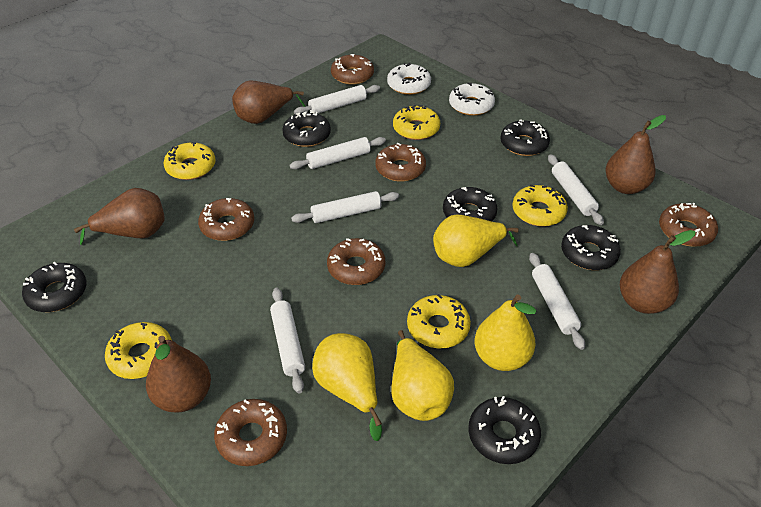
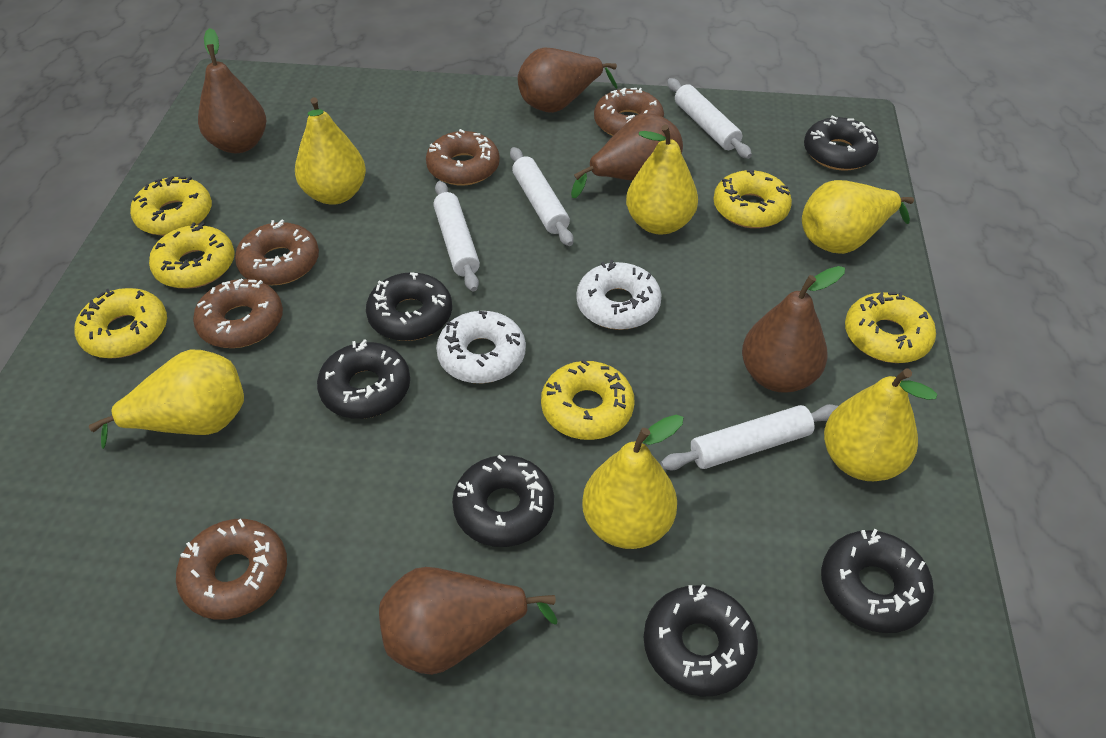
brown donut: [198,198,254,241] [214,399,287,466] [327,238,385,285] [331,54,374,85] [375,143,426,182] [659,203,718,247] = 6 -> [176,519,287,620] [193,279,283,348] [235,219,319,285] [426,129,500,186] [594,87,664,136] = 5
white rolling pin: [270,288,305,393] [289,137,386,169] [291,191,399,223] [294,85,380,114] [529,253,585,350] [548,154,604,225] = 6 -> [433,181,480,292] [510,147,573,246] [661,404,838,470] [667,78,752,159] = 4
yellow donut: [105,322,172,379] [164,142,216,180] [393,105,440,140] [407,294,471,349] [512,185,568,226] = 5 -> [75,288,167,358] [130,176,212,236] [149,223,234,288] [541,359,634,440] [714,170,792,228] [845,292,936,363] = 6
yellow pear: [312,333,382,441] [391,330,454,421] [433,214,519,267] [475,294,536,371] = 4 -> [89,349,244,449] [295,97,366,205] [582,415,684,549] [626,125,698,235] [802,180,914,254] [824,368,937,481] = 6

